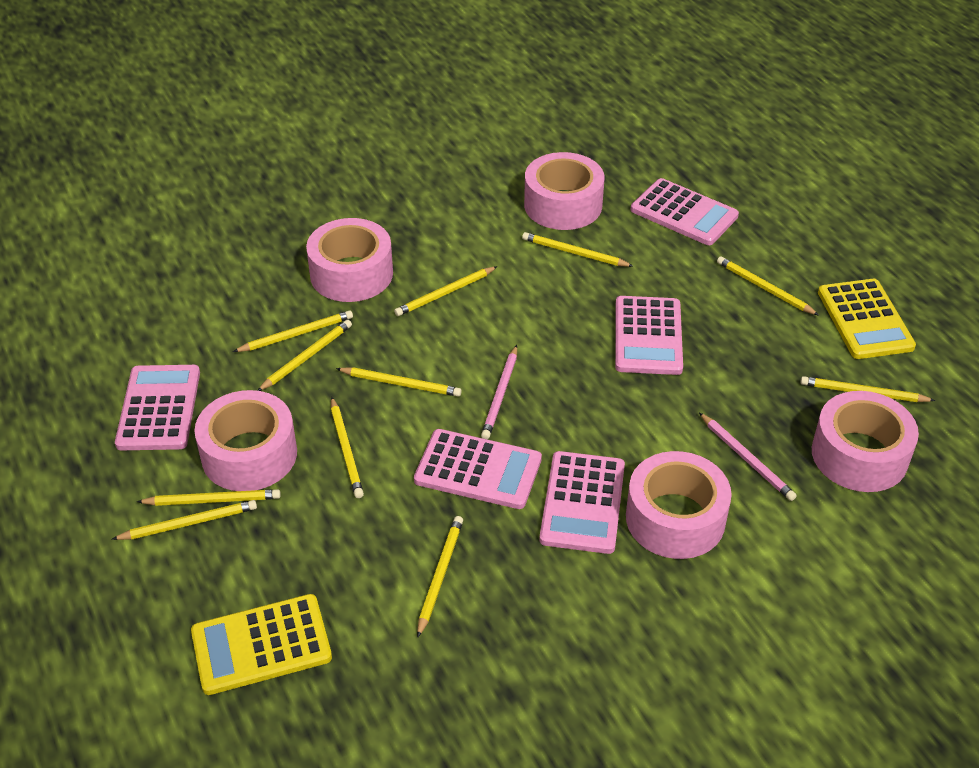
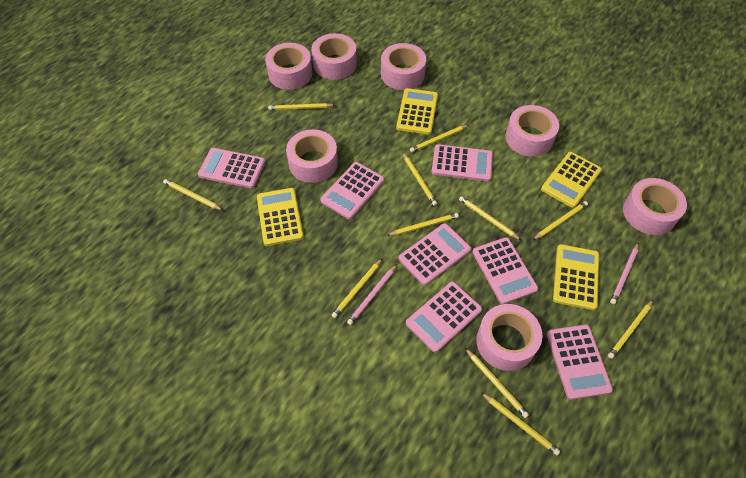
pink calculator: [115,365,200,450] [414,429,542,509] [539,451,625,554] [615,296,683,375] [630,178,739,245] = 5 -> [198,148,265,189] [320,162,384,219] [399,223,471,285] [406,282,482,353] [432,144,493,181] [472,237,538,304] [546,325,613,400] = 7
pink tape: [194,390,297,491] [306,218,393,302] [524,152,604,230] [626,451,732,559] [812,391,919,492] = 5 -> [265,43,312,90] [286,129,338,183] [312,33,357,80] [381,43,426,90] [476,304,542,371] [505,105,559,157] [623,178,687,235] = 7
yellow calculator: [191,594,332,695] [818,279,916,359] = 2 -> [257,188,304,246] [396,88,438,135] [541,152,602,208] [553,244,599,310] = 4

